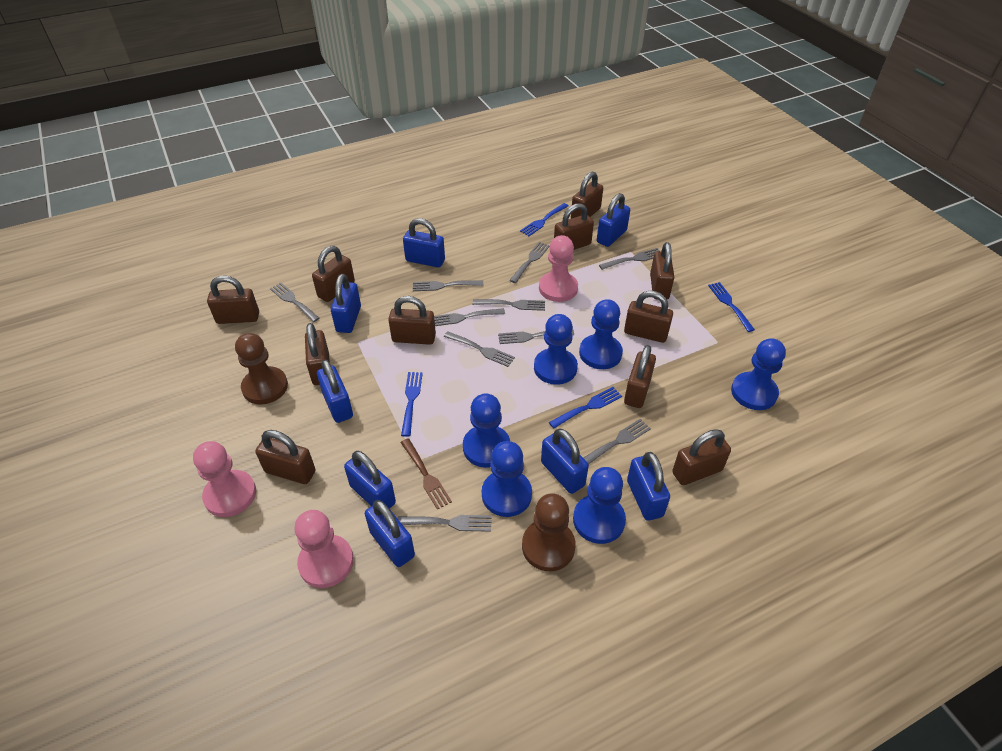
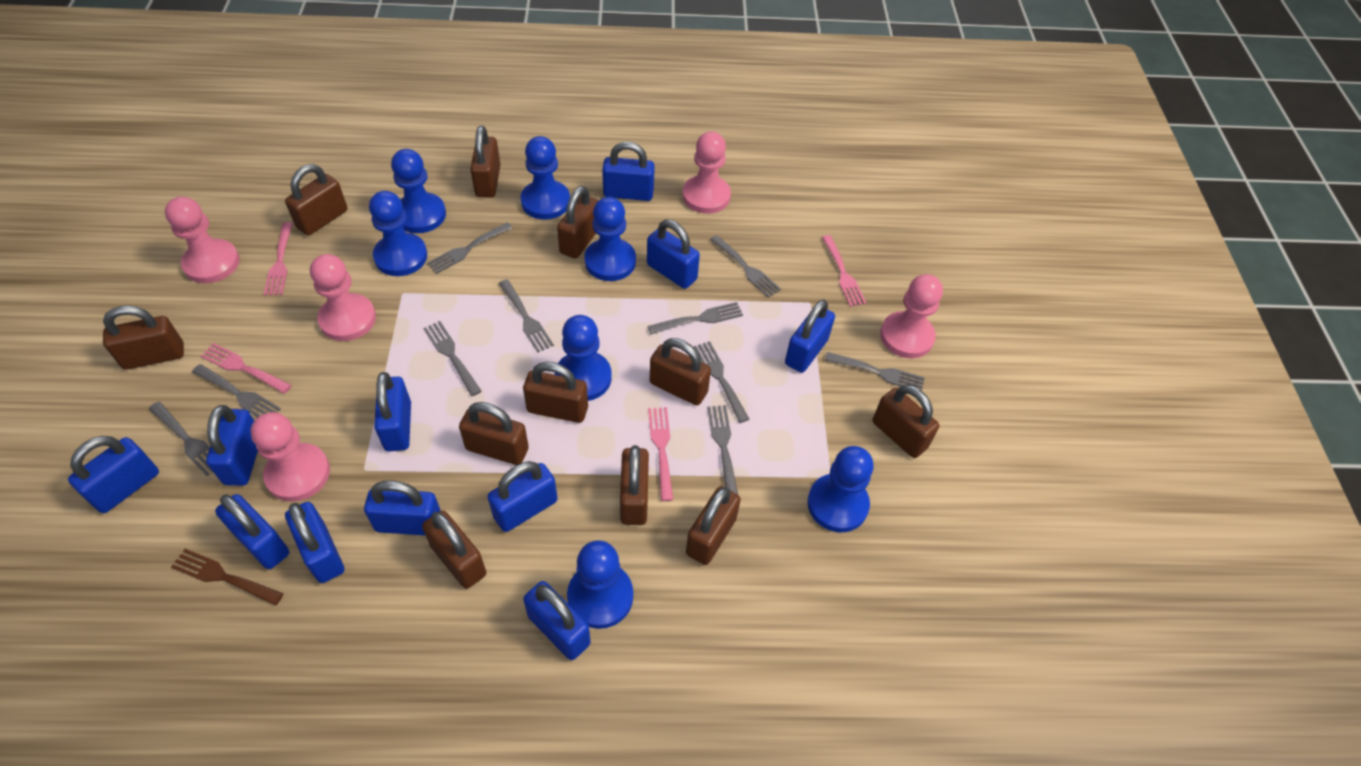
blue fork: [401,372,423,437] [520,203,568,236] [549,387,622,429] [708,282,755,332] = 4 -> none = 0
blue padlock: [317,359,353,423] [331,274,361,333] [344,451,396,509] [365,500,415,567] [403,218,445,267] [541,428,589,494] [597,193,630,247] [627,452,670,521] = 8 -> [68,436,159,513] [206,405,258,486] [215,494,289,569] [285,502,344,583] [364,480,441,536] [374,372,411,452] [487,461,558,532] [523,581,591,660] [602,142,655,201] [647,220,700,289] [785,299,835,373] = 11
blue pawn: [463,393,510,468] [482,441,532,517] [534,314,578,385] [573,467,626,544] [579,299,623,369] [731,338,786,410] = 6 -> [369,191,427,276] [391,149,446,233] [520,136,570,220] [555,315,612,401] [567,540,633,629] [584,197,636,281] [807,446,874,532] = 7
brown pawn: [235,333,288,405] [522,493,576,571] = 2 -> none = 0
pink fork: none = 0 -> [200,343,292,394] [264,222,293,296] [648,407,673,501] [822,235,866,307] = 4
pink pawn: [193,441,256,517] [294,510,354,588] [539,235,578,302] = 3 -> [165,197,240,283] [250,412,330,502] [310,254,376,341] [683,131,731,214] [880,274,943,358] = 5

